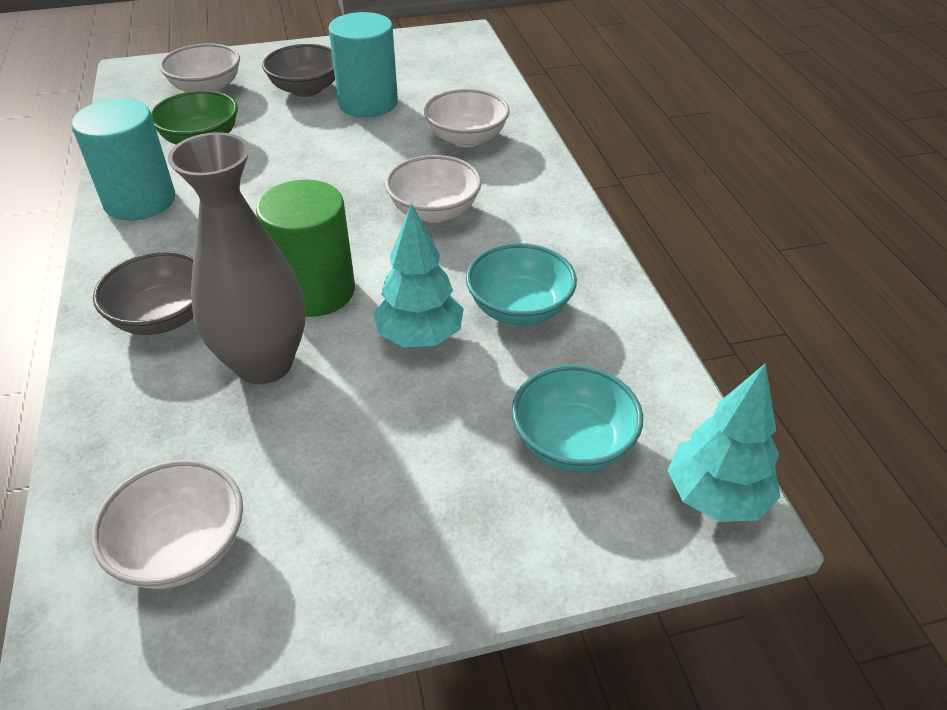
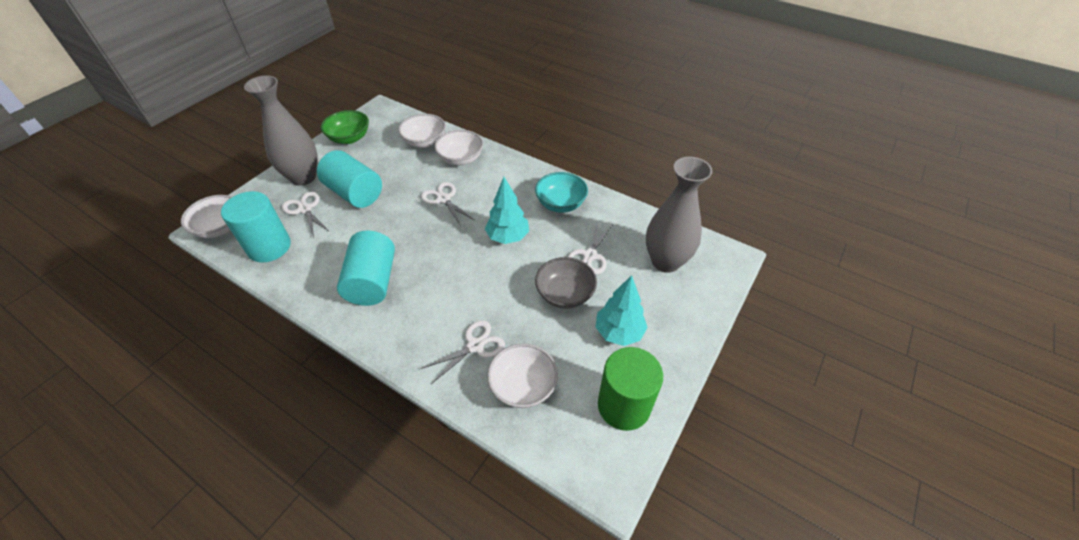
grey bowl: [93,251,194,335] [262,44,335,97] = 2 -> [535,257,597,309] = 1
grey vase: [168,132,306,384] = 1 -> [244,75,318,186] [646,157,712,273] = 2
turquoise bowl: [466,243,577,325] [512,365,643,472] = 2 -> [535,172,588,213] = 1
turquoise cylinder: [71,99,175,221] [329,12,398,117] = 2 -> [221,191,291,263] [317,150,382,208] [337,231,395,306] = 3
white scissors: none = 0 -> [282,192,330,238] [421,182,474,226] [421,321,505,384] [568,220,613,275] = 4

